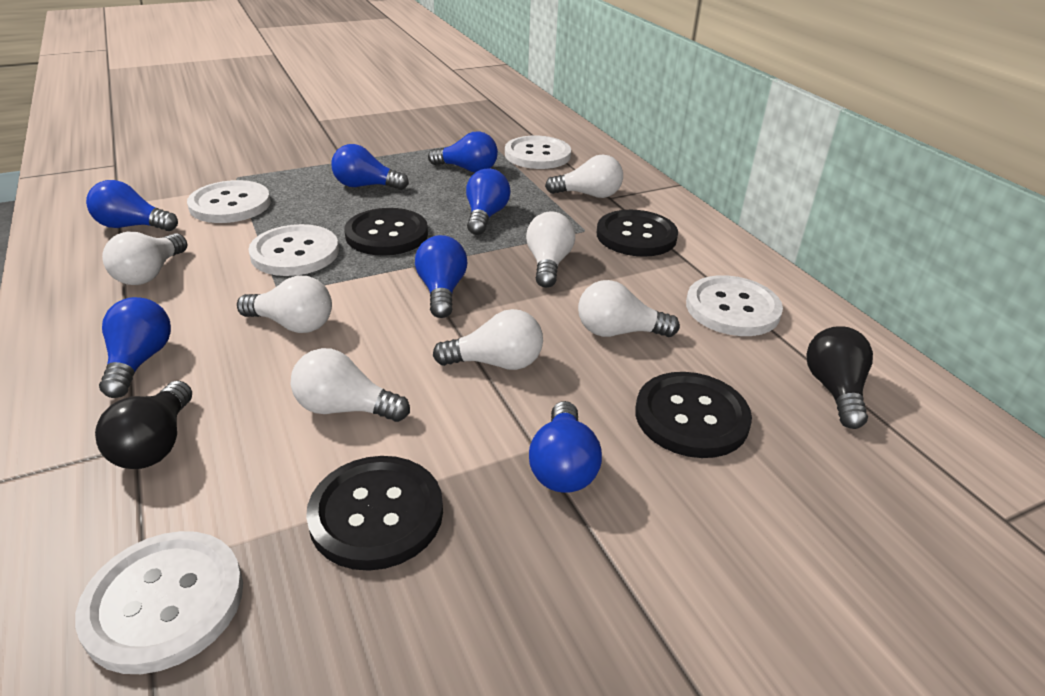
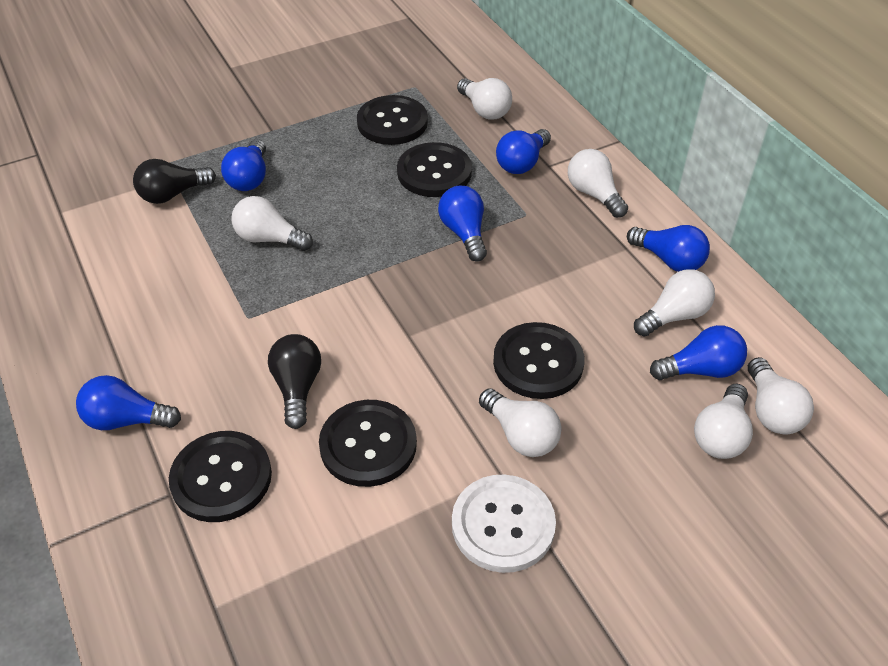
black button: [306,456,443,571] [344,208,428,256] [597,210,678,257] [636,372,752,458] = 4 -> [169,431,272,522] [319,400,417,487] [357,95,428,145] [397,142,472,197] [493,322,584,399] = 5
blue light bulb: [86,180,178,231] [99,297,171,398] [331,144,409,190] [415,235,467,318] [428,131,498,173] [466,169,511,235] [529,401,602,493] = 7 -> [76,375,181,430] [221,139,266,191] [438,186,487,262] [496,129,551,174] [627,225,710,272] [650,325,747,380] = 6
white button: [75,531,243,674] [187,180,271,223] [248,224,339,276] [505,136,571,169] [686,275,783,336] = 5 -> [452,475,556,573] = 1

